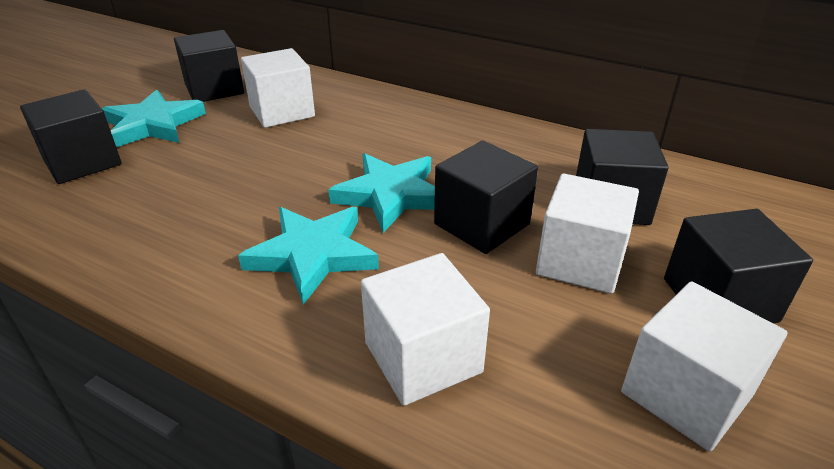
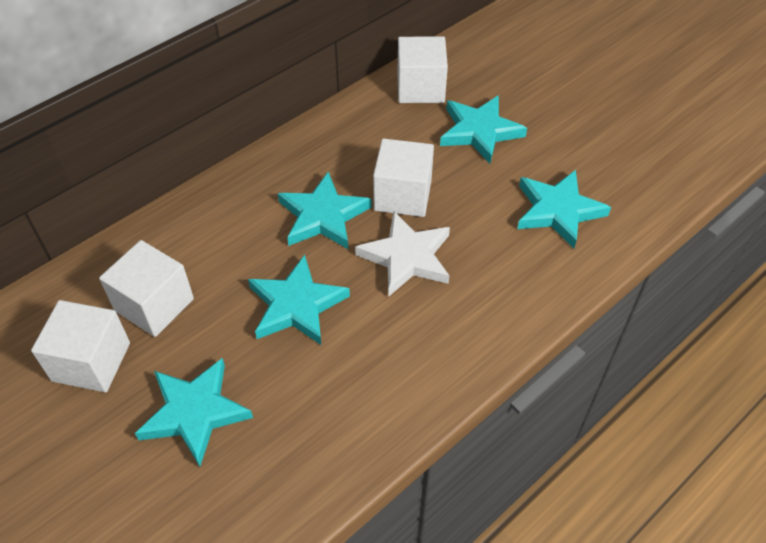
black cube: [20,89,122,184] [174,30,244,102] [434,141,538,254] [576,129,669,225] [664,209,813,323] = 5 -> none = 0
turquoise star: [102,90,206,147] [238,207,379,305] [328,153,435,233] = 3 -> [135,358,253,466] [248,255,350,345] [278,172,372,249] [440,95,527,164] [517,170,611,249] = 5
white star: none = 0 -> [355,211,450,296] = 1

